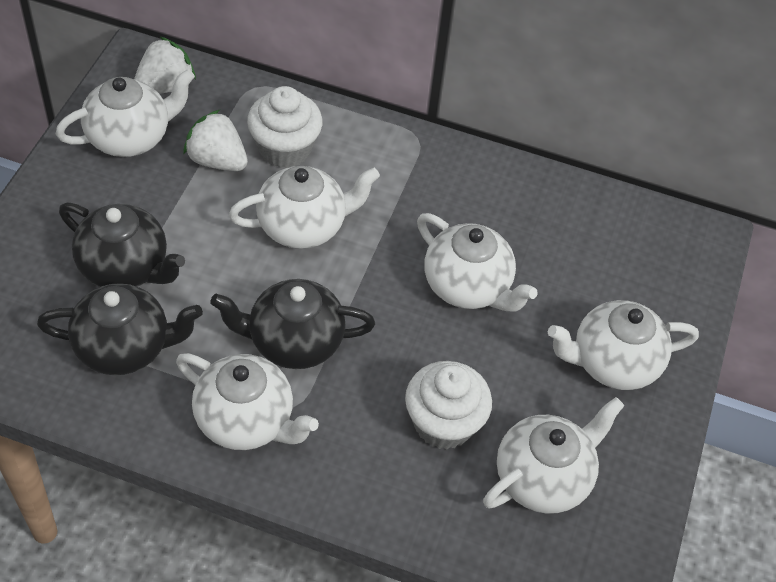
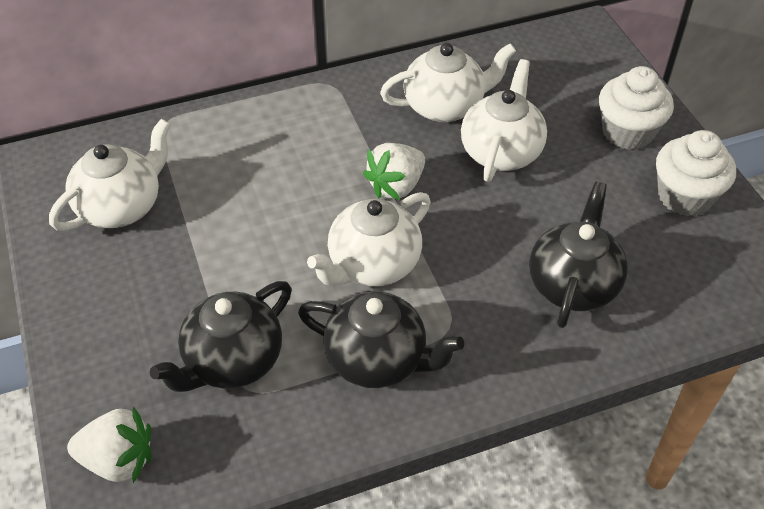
white teapot: [56,69,195,157] [176,353,319,450] [229,166,380,249] [417,213,538,312] [483,397,624,514] [548,300,699,390] = 6 -> [49,119,171,231] [307,192,431,286] [380,43,516,122] [461,59,547,182] = 4

